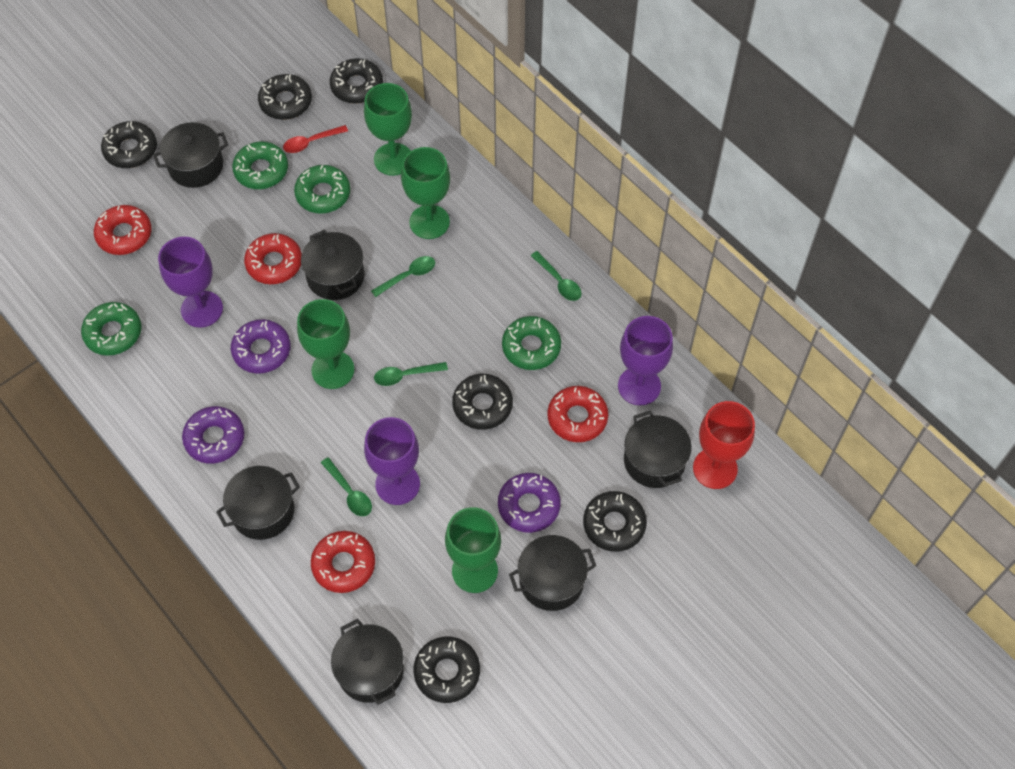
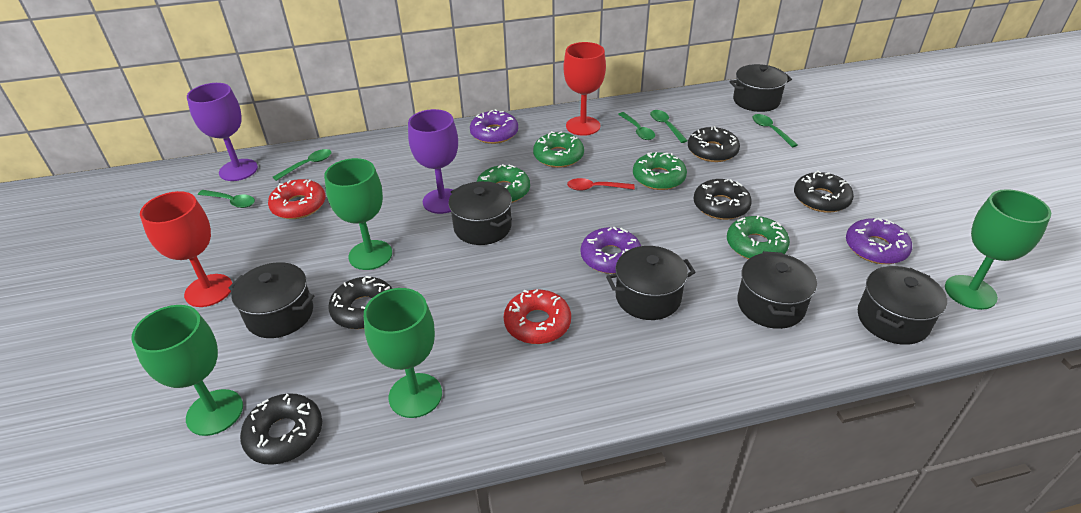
black donut: [101,121,157,168] [258,74,312,120] [330,58,383,104] [413,636,480,703] [452,374,513,430] [583,491,647,552] = 6 -> [240,393,322,465] [328,276,392,329] [688,126,740,162] [693,179,752,220] [794,170,854,213] = 5
green spoon: [321,457,372,516] [371,256,435,297] [374,362,448,386] [531,251,582,301] = 4 -> [198,190,255,208] [273,149,332,181] [618,112,655,140] [650,110,688,143] [753,114,798,147] = 5
purple goblet: [158,237,223,328] [364,417,420,505] [618,316,673,406] = 3 -> [187,83,258,181] [408,109,458,214] = 2
red donut: [94,205,151,255] [244,233,302,284] [311,531,375,593] [547,386,608,442] = 4 -> [268,179,326,219] [504,289,571,344] = 2
red goblet: [693,401,755,489] = 1 -> [140,191,233,307] [563,42,606,136] = 2

